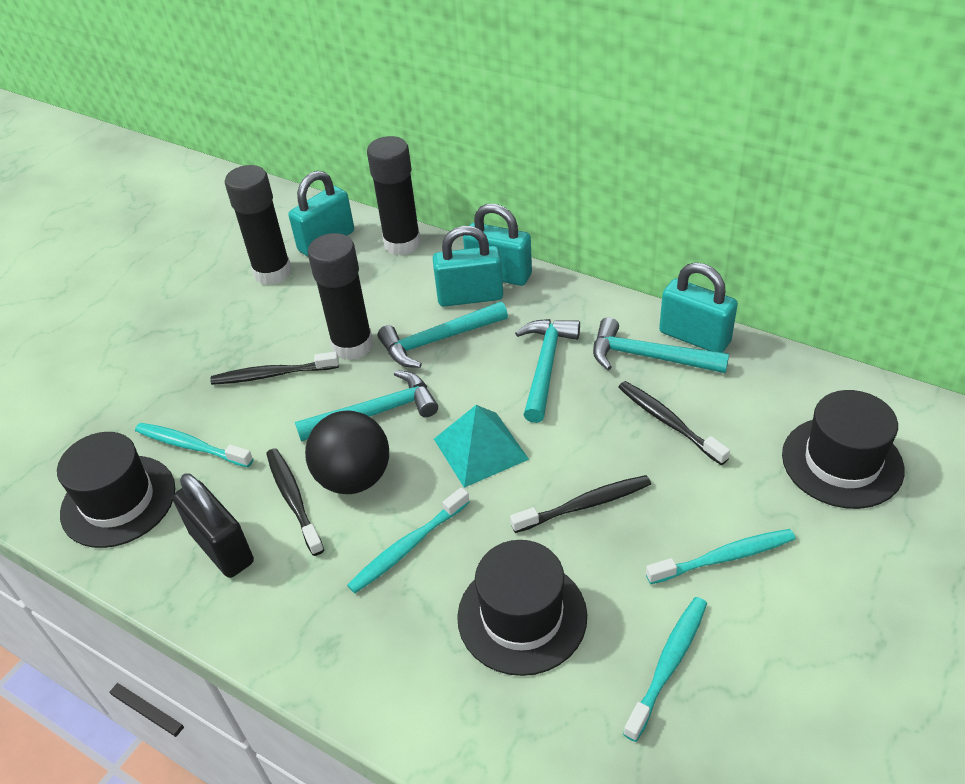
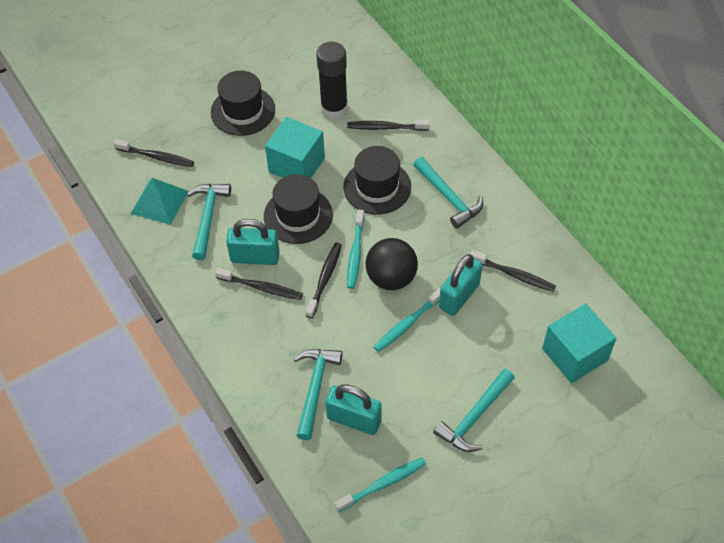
black glue stick: [225,165,292,285] [308,233,373,360] [367,136,421,256] = 3 -> [316,42,348,119] = 1
black padlock: [172,473,254,578] = 1 -> none = 0
black toothbrush: [210,352,339,385] [266,448,324,556] [510,475,651,533] [618,381,730,465] = 4 -> [114,139,194,167] [215,268,303,300] [306,242,342,318] [347,120,430,131] [470,250,556,292] = 5
turquoise cube: none = 0 -> [265,117,325,178] [542,303,617,383] = 2
turquoise padlock: [288,171,354,257] [433,226,503,307] [463,204,532,286] [659,262,738,353] = 4 -> [226,219,280,265] [325,384,382,435] [439,254,482,316] = 3
turquoise toothbrush: [135,423,253,467] [347,487,470,593] [623,597,707,742] [646,529,795,584] = 4 -> [335,457,426,512] [347,210,364,289] [374,288,440,352] = 3

